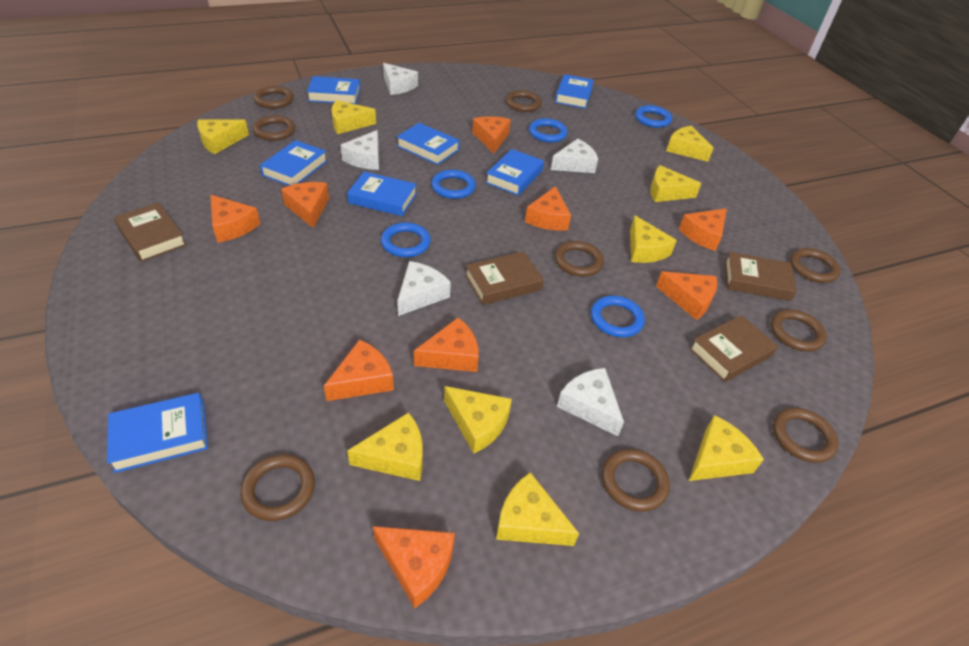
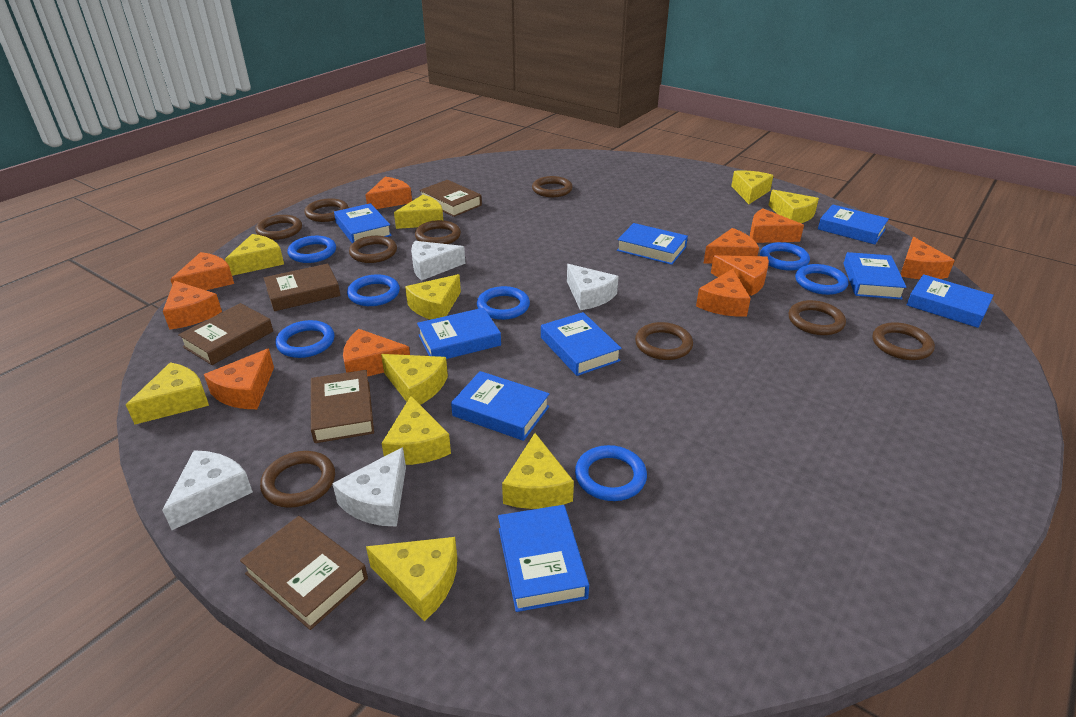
blue book: [107,393,208,473] [260,140,327,186] [307,76,360,104] [347,172,417,216] [397,123,460,165] [485,149,544,196] [555,74,594,109] = 7 -> [334,203,392,243] [417,308,501,359] [451,371,549,441] [498,505,589,612] [541,312,622,376] [617,223,688,265] [818,205,889,245] [843,252,907,299] [907,274,994,328] = 9
blue ring: [381,222,431,257] [431,170,476,199] [529,118,568,142] [591,296,645,337] [635,105,672,128] = 5 -> [276,320,335,358] [287,236,336,263] [347,274,400,306] [477,286,530,320] [575,445,647,501] [760,242,810,271] [795,264,848,295] = 7
brown book: [113,202,186,262] [465,251,544,305] [689,315,778,382] [725,252,797,301] = 4 -> [178,303,273,365] [240,516,368,630] [264,264,341,311] [311,370,374,443] [419,180,482,217] = 5
orange cheese: [210,195,260,243] [281,182,329,229] [324,339,394,401] [373,526,455,608] [414,318,479,372] [472,116,511,153] [525,186,571,231] [656,271,717,320] [679,208,727,251] = 9 -> [163,281,222,330] [170,252,234,290] [204,348,274,409] [343,329,410,376] [366,177,412,209] [696,269,751,316] [704,228,759,264] [711,255,769,296] [750,208,804,243] [901,237,955,279] = 10
white cheese: [341,130,379,170] [383,63,418,95] [397,261,451,316] [551,139,598,173] [557,368,624,436] = 5 -> [162,450,253,530] [332,447,406,527] [411,241,465,281] [567,264,619,310] = 4
yellow cheese: [197,119,249,154] [332,100,376,134] [347,412,423,481] [444,386,512,454] [496,472,579,546] [630,215,677,263] [650,165,701,202] [667,126,714,162] [689,415,764,481] = 9 -> [126,362,209,424] [225,234,284,276] [366,537,457,621] [381,354,448,405] [382,396,451,465] [394,195,443,229] [405,274,461,320] [502,433,574,509] [731,170,774,204] [768,190,819,223] = 10

